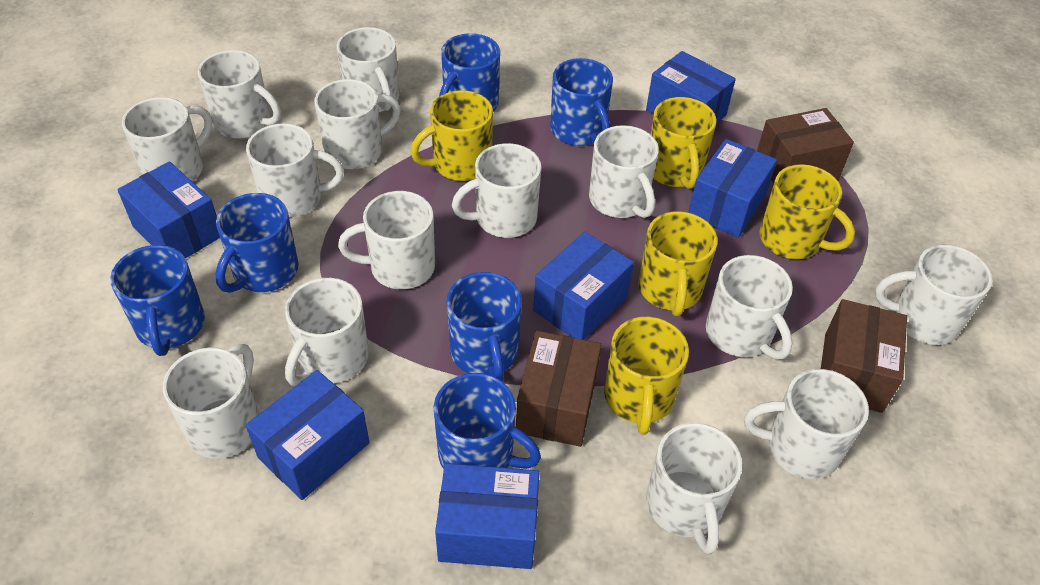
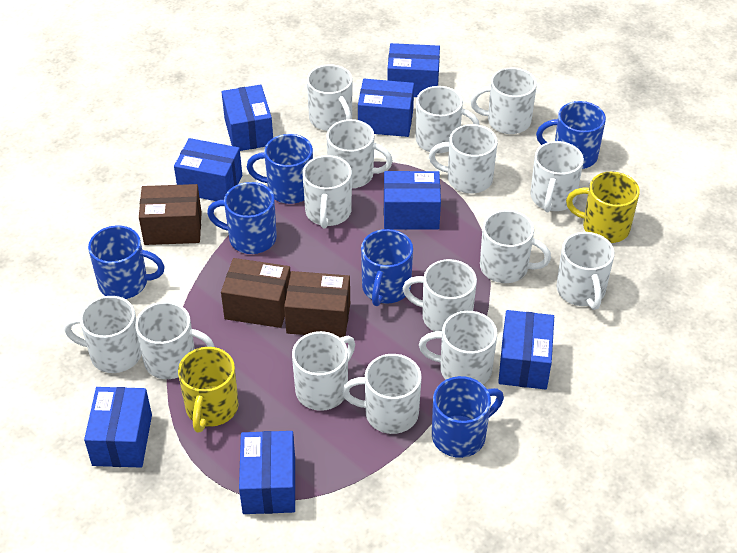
blue box: [117,161,220,259] [246,370,369,500] [435,463,540,569] [533,232,634,340] [646,51,736,124] [688,139,777,238] = 6 -> [84,387,152,467] [174,138,242,201] [222,85,273,151] [239,431,295,514] [358,79,414,137] [384,171,441,230] [387,43,440,97] [498,310,554,390] = 8
white mug: [122,97,212,182] [163,344,260,459] [198,50,281,139] [246,123,344,217] [285,278,369,386] [314,79,401,169] [337,27,399,112] [338,191,435,289] [452,143,541,238] [589,125,659,218] [646,423,742,554] [706,255,793,360] [744,369,869,479] [875,244,993,345] = 14 -> [64,296,141,373] [135,302,215,379] [292,331,355,411] [303,155,352,228] [307,64,352,131] [326,119,393,188] [342,354,422,434] [403,259,477,332] [416,86,480,153] [419,311,497,384] [429,124,498,193] [470,67,537,134] [480,210,551,283] [530,141,584,212] [556,232,614,310] = 15
yellow mug: [410,90,493,181] [604,317,689,435] [638,211,718,316] [650,97,716,189] [760,164,855,259] = 5 -> [178,347,239,432] [566,171,640,243] = 2

